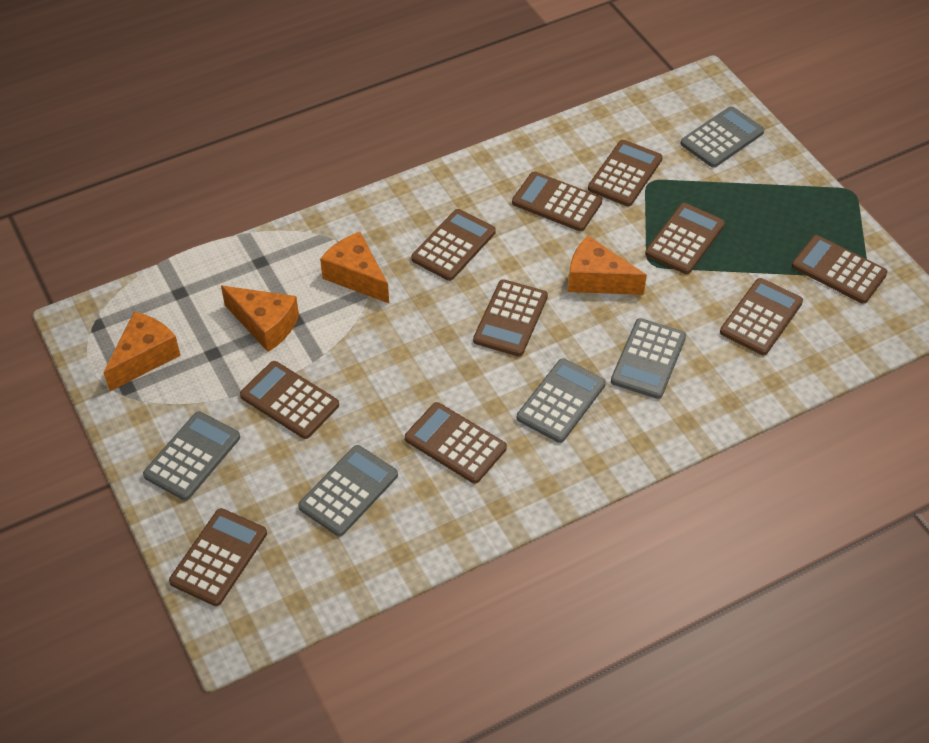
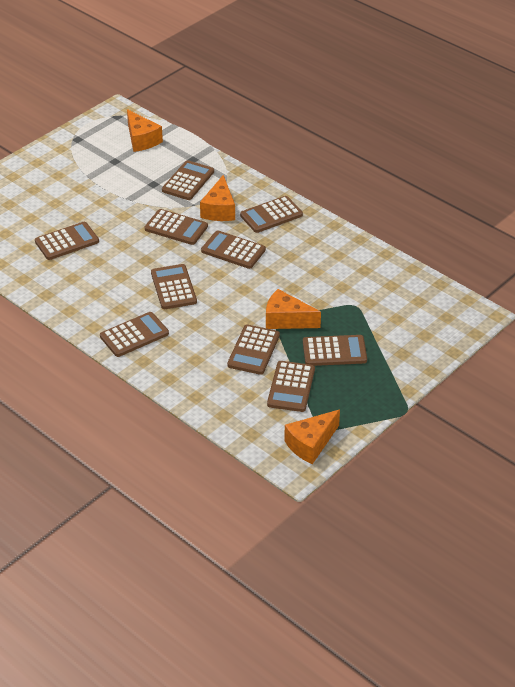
grey calculator: [143,411,240,501] [298,445,398,536] [517,358,606,443] [611,318,686,399] [681,106,764,168] = 5 -> none = 0

